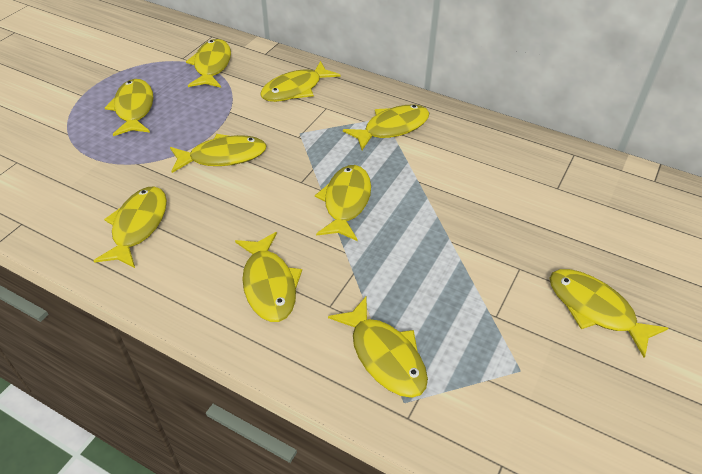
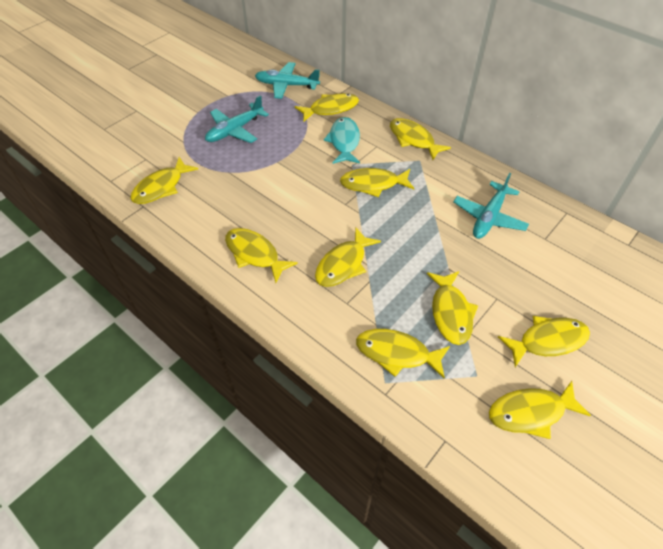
turquoise fish: none = 0 -> [324,117,360,164] = 1
turquoise plane: none = 0 -> [205,95,269,143] [255,62,320,99] [453,173,529,239] = 3

